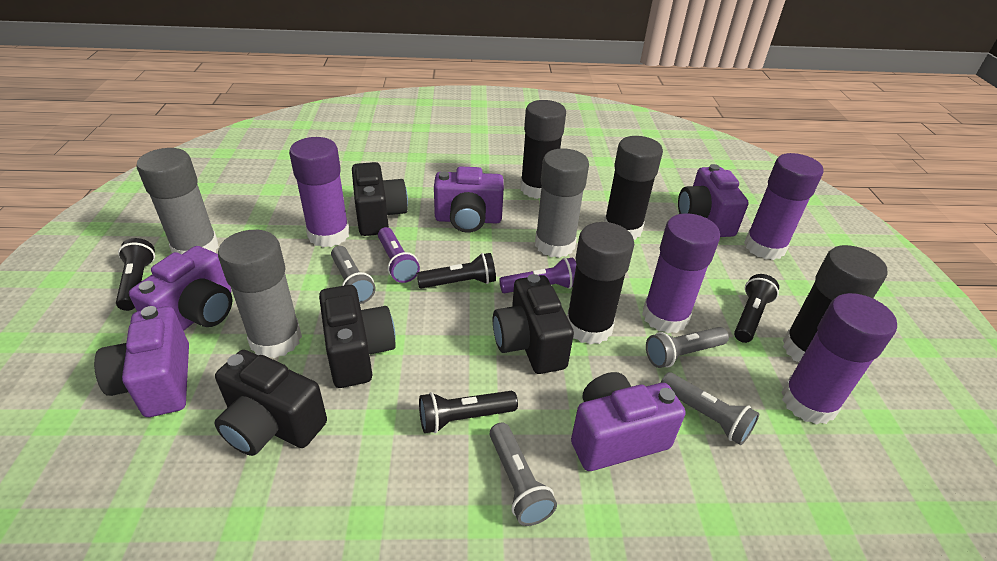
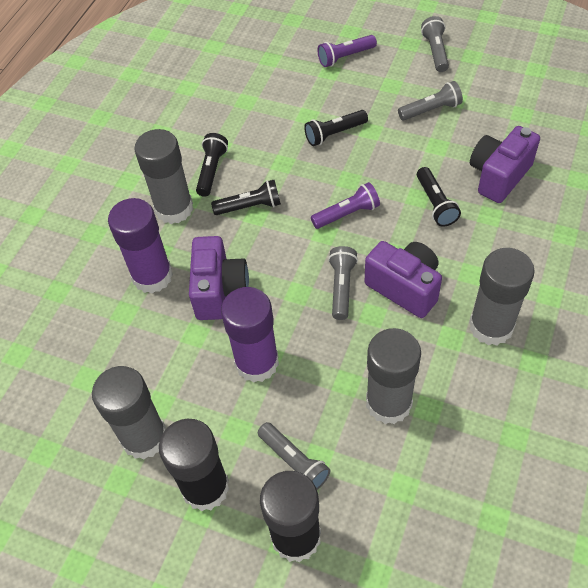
black camera: [215,350,327,456] [319,285,396,388] [352,162,408,236] [493,274,574,374] = 4 -> none = 0
black glue stick: [520,100,566,199] [567,222,634,345] [604,136,663,240] [783,245,887,362] = 4 -> [159,419,229,511] [260,471,321,562] = 2
grey glue stick: [136,148,219,254] [218,230,302,358] [535,148,589,258] = 3 -> [92,366,166,459] [134,129,193,224] [366,328,421,424] [469,248,535,346] = 4
purple camera: [94,306,189,417] [129,246,232,331] [434,166,504,233] [571,372,685,471] [678,164,749,237] = 5 -> [189,236,249,320] [365,241,442,318] [470,126,540,203] = 3
purple glue stick: [289,137,350,247] [642,213,720,333] [744,153,824,260] [781,293,897,425] = 4 -> [108,198,173,293] [221,287,279,383] = 2

